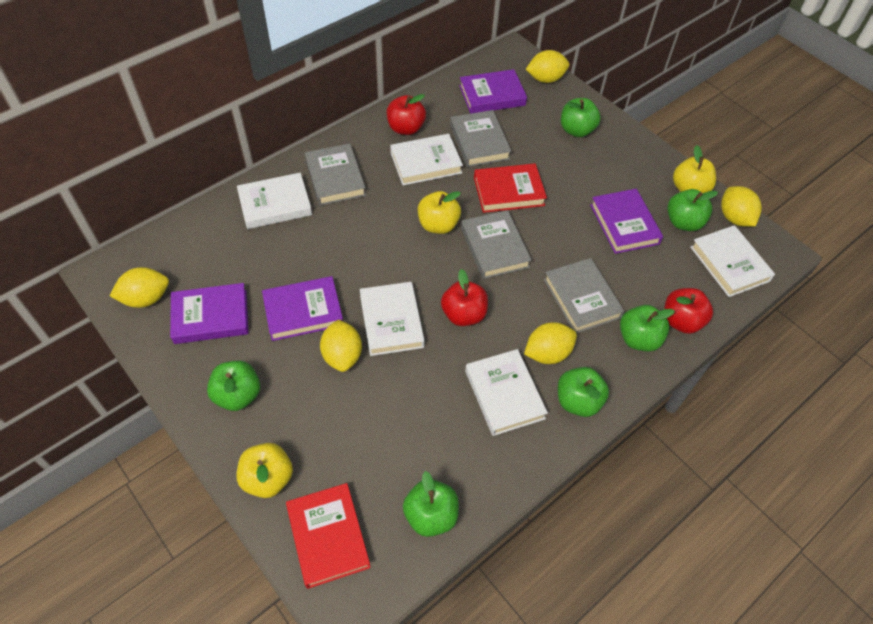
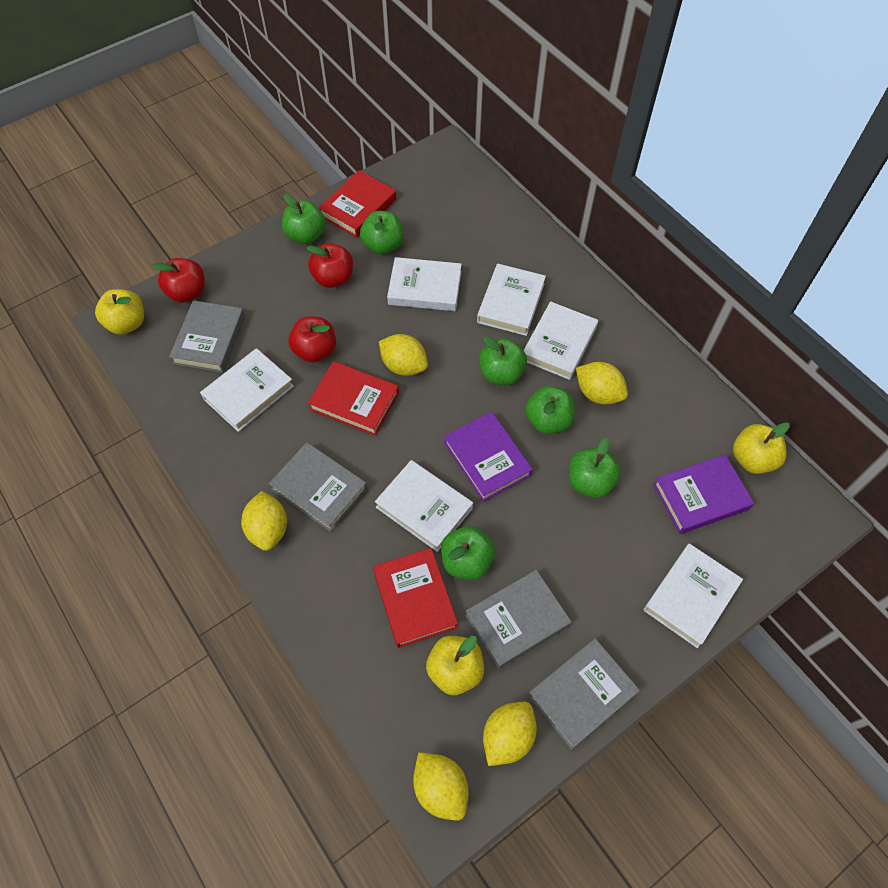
purple book: [170,283,249,344] [262,276,343,341] [459,69,527,114] [590,189,663,254] = 4 -> [444,412,533,502] [653,454,754,534] = 2
red book: [286,483,371,589] [474,163,547,213] = 2 -> [308,361,399,436] [319,170,397,237] [373,548,458,648] = 3
white book: [237,173,312,229] [360,282,425,356] [390,134,463,185] [465,349,548,436] [690,225,775,297] = 5 -> [200,348,294,432] [375,460,473,552] [387,257,462,311] [477,264,546,336] [523,301,598,380] [643,544,743,648] = 6

